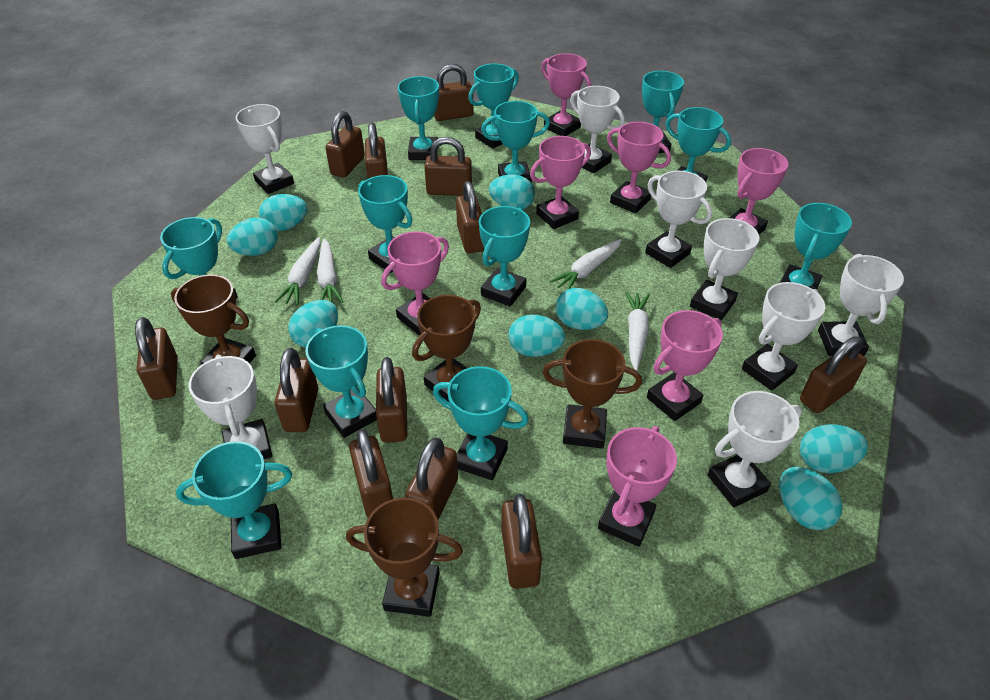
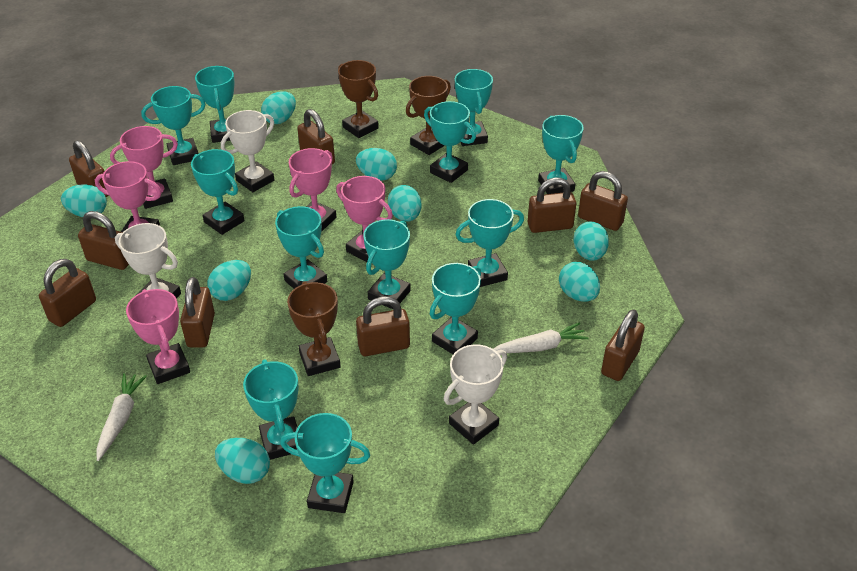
brown padlock: [135,317,178,400] [274,348,318,432] [325,111,365,178] [349,429,393,517] [365,122,388,179] [376,357,407,443] [405,437,458,519] [424,137,472,196] [434,64,474,121] [456,181,484,253] [502,494,542,589] [800,337,867,413] = 12 -> [39,259,96,327] [69,140,109,197] [78,211,129,270] [180,277,215,348] [297,109,335,164] [356,296,410,356] [528,177,576,233] [578,171,628,231] [601,309,645,381] = 9
brown trophy: [171,274,256,365] [346,498,463,617] [412,295,481,402] [542,339,642,449] = 4 -> [287,282,341,376] [338,60,379,138] [406,76,451,155] = 3
pink trophy: [381,231,449,335] [530,136,591,229] [541,53,591,136] [598,426,677,547] [607,122,671,214] [647,310,723,421] [729,148,788,234] = 7 -> [95,161,162,232] [110,126,178,209] [126,289,190,384] [289,148,336,232] [336,176,393,262] = 5
white carrot: [275,237,321,305] [317,239,344,303] [549,239,622,290] [625,291,650,371] = 4 -> [96,373,147,461] [494,322,589,353] = 2
white trophy: [189,355,272,459] [236,104,294,194] [570,86,625,173] [645,171,712,268] [690,218,759,320] [708,391,802,507] [742,282,825,391] [818,254,904,356] = 8 -> [115,223,181,299] [221,110,274,192] [444,344,507,444] = 3

